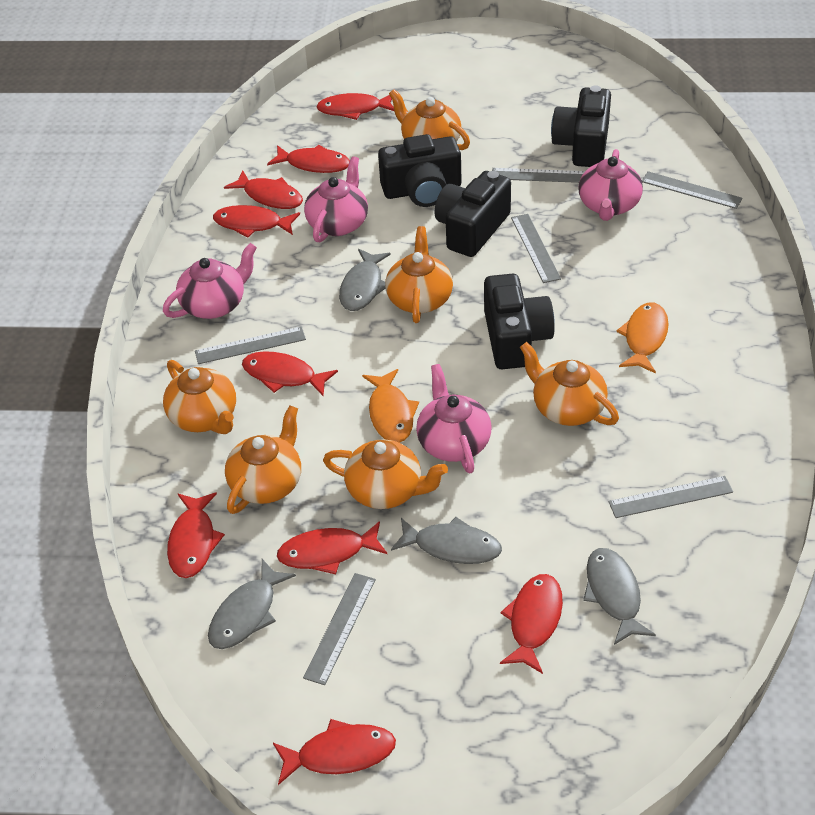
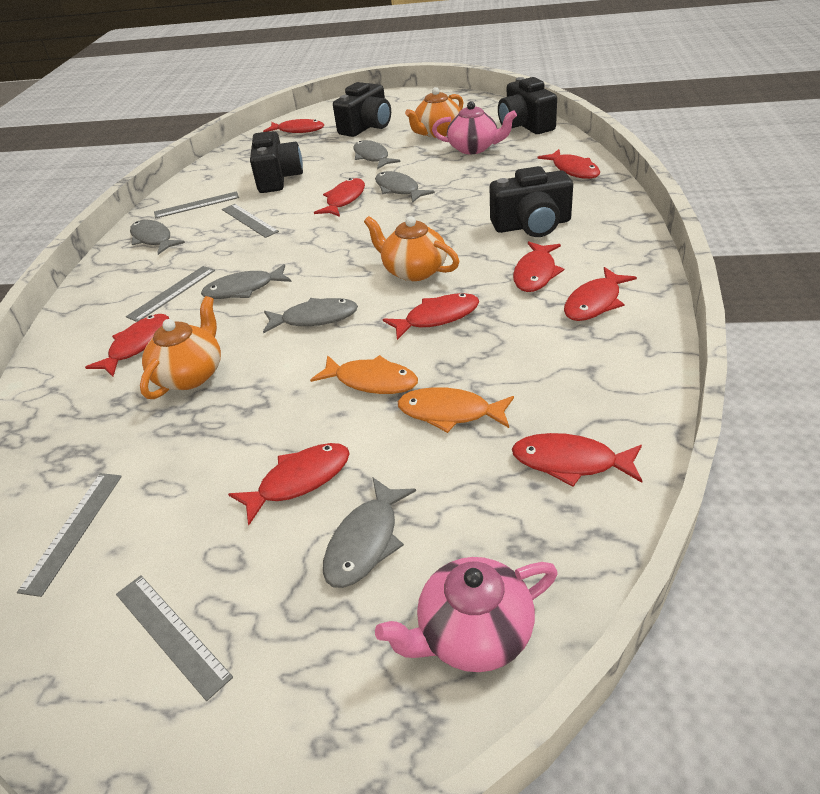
grey fish: [208,559,296,649] [339,249,391,311] [391,517,502,564] [583,548,656,645] = 4 -> [130,220,185,255] [201,264,292,299] [263,298,358,334] [323,478,416,588] [353,140,401,169] [375,171,435,203] = 6
grey ruler: [195,326,306,364] [303,573,376,685] [492,168,585,183] [511,214,561,283] [608,476,733,518] [642,171,743,209] = 6 -> [17,473,122,597] [116,575,233,701] [126,266,215,322] [154,191,239,219] [222,204,279,238] = 5
orange teapot: [163,360,236,434] [225,405,301,514] [323,439,448,509] [385,226,453,323] [389,89,470,150] [520,342,619,426] = 6 -> [140,296,221,399] [364,216,459,281] [405,87,464,138] = 3
pink teapot: [163,243,257,319] [304,156,368,242] [416,364,491,473] [579,149,643,221] = 4 -> [375,557,558,672] [432,101,517,154] = 2

